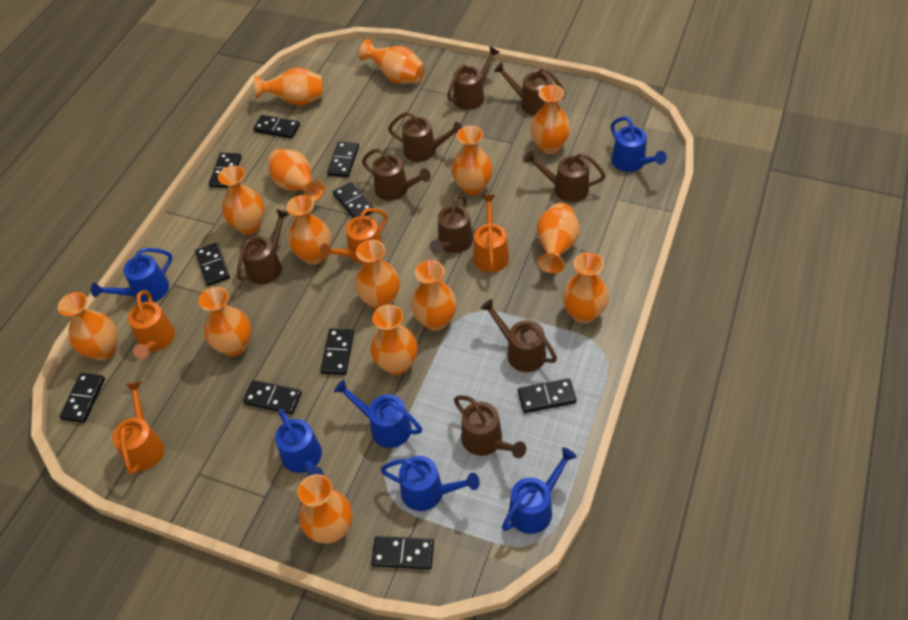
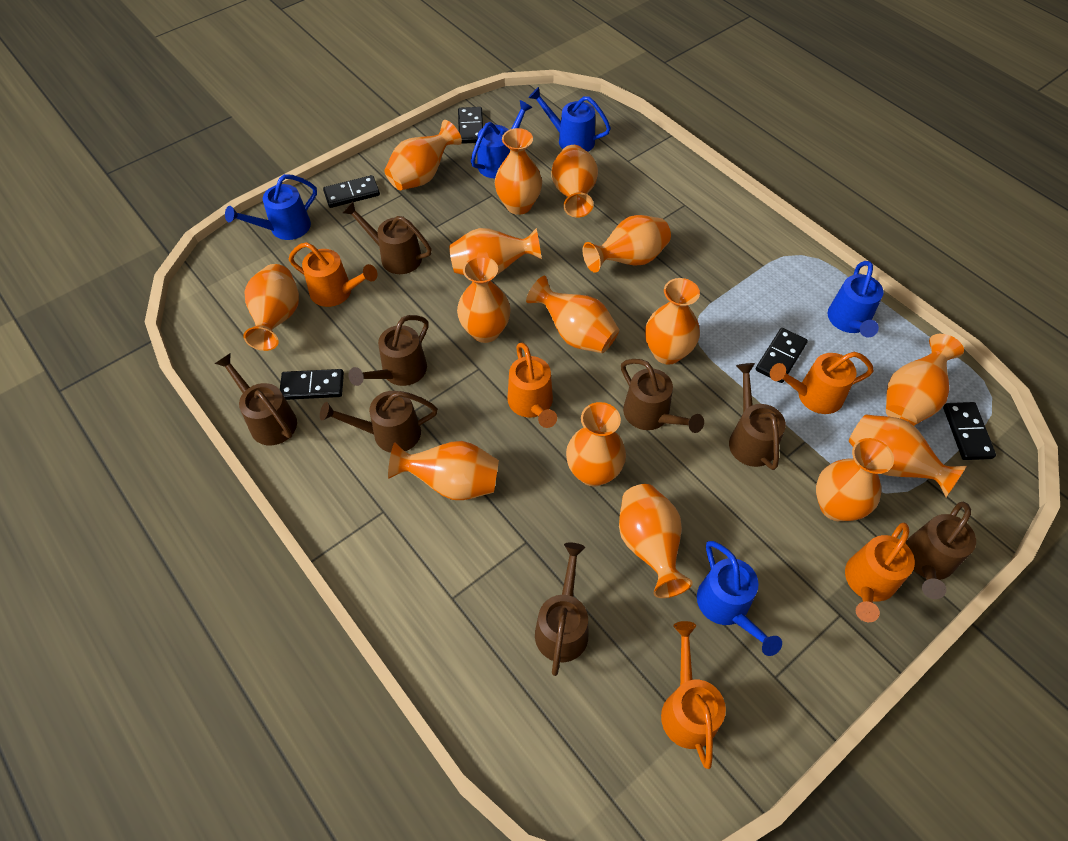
black domino: [59,373,105,423] [195,243,230,286] [209,153,241,188] [243,380,302,414] [253,115,300,139] [320,328,354,375] [327,141,359,177] [333,182,374,218] [371,536,434,569] [518,378,577,413] = 10 -> [280,369,344,400] [323,175,380,208] [458,107,483,144] [756,328,808,383] [943,402,996,460] = 5
blue watering can: [91,248,172,302] [275,409,324,477] [334,380,422,448] [380,456,480,511] [502,447,577,534] [611,116,667,172] = 6 -> [225,174,317,240] [471,100,533,178] [529,87,611,152] [697,541,782,656] [828,261,884,337] = 5
brown watering can: [237,209,289,284] [362,148,431,201] [388,112,462,162] [430,195,473,254] [447,46,500,110] [454,395,526,458] [480,299,557,372] [494,62,566,116] [524,151,606,202] = 9 -> [214,354,297,445] [320,391,438,453] [343,202,432,274] [349,315,429,386] [535,543,588,676] [621,359,704,433] [729,363,786,470] [905,502,976,599] = 8
orange watering can: [112,381,164,475] [128,290,175,359] [320,208,387,264] [473,195,509,273] = 4 -> [289,242,377,307] [507,343,557,428] [661,621,726,769] [770,352,874,414] [845,523,915,622] = 5

